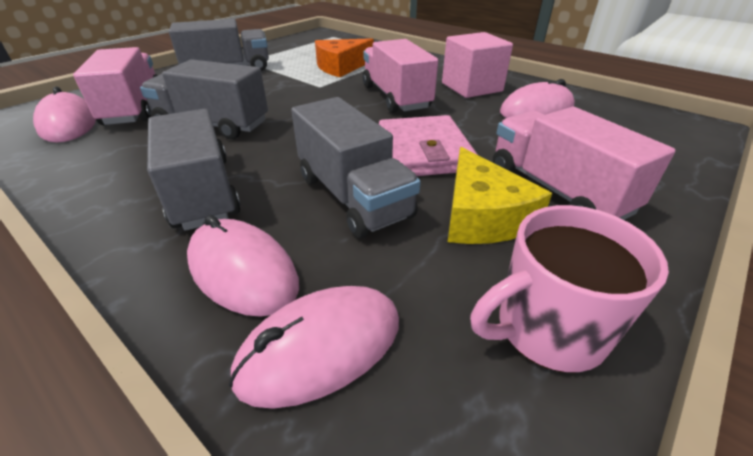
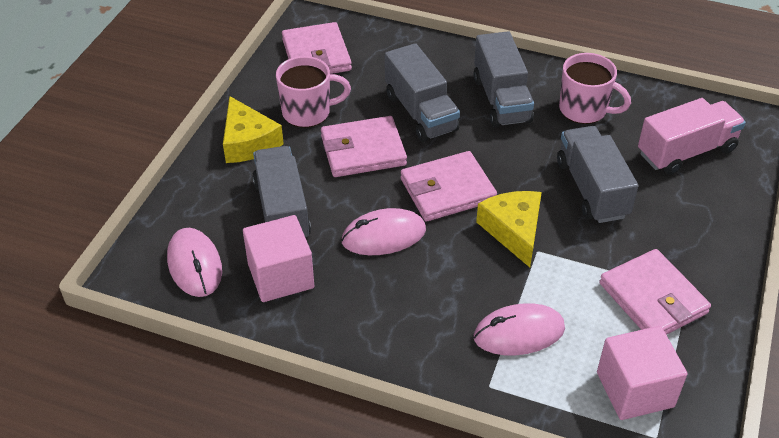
orange cheese: [315,38,374,77] = 1 -> none = 0
pink cube: [442,32,513,98] = 1 -> [243,215,314,302] [597,326,687,420] = 2
pink mouse: [33,87,96,143] [187,215,299,317] [229,286,399,409] [500,79,575,118] = 4 -> [167,228,222,297] [341,208,426,255] [474,303,565,355] = 3
pink mug: [470,205,669,373] = 1 -> [276,56,351,128] [559,53,631,124] = 2
pink truck: [73,47,158,125] [363,39,438,113] [493,107,675,220] = 3 -> [638,98,746,175] = 1
pink wallet: [379,115,478,176] = 1 -> [282,22,352,74] [321,116,407,177] [401,151,497,222] [599,249,711,335] = 4
yellow cheese: [448,147,552,244] = 1 -> [223,96,284,163] [476,191,542,267] = 2

